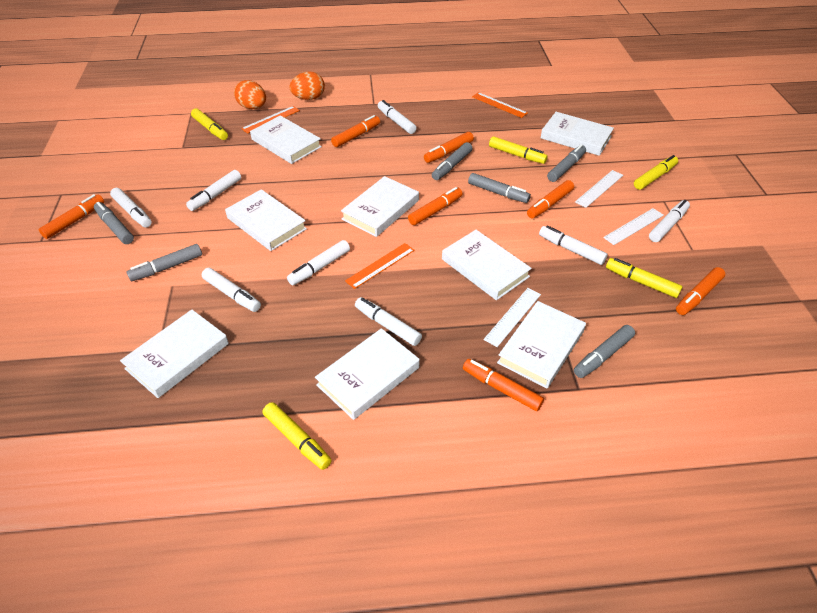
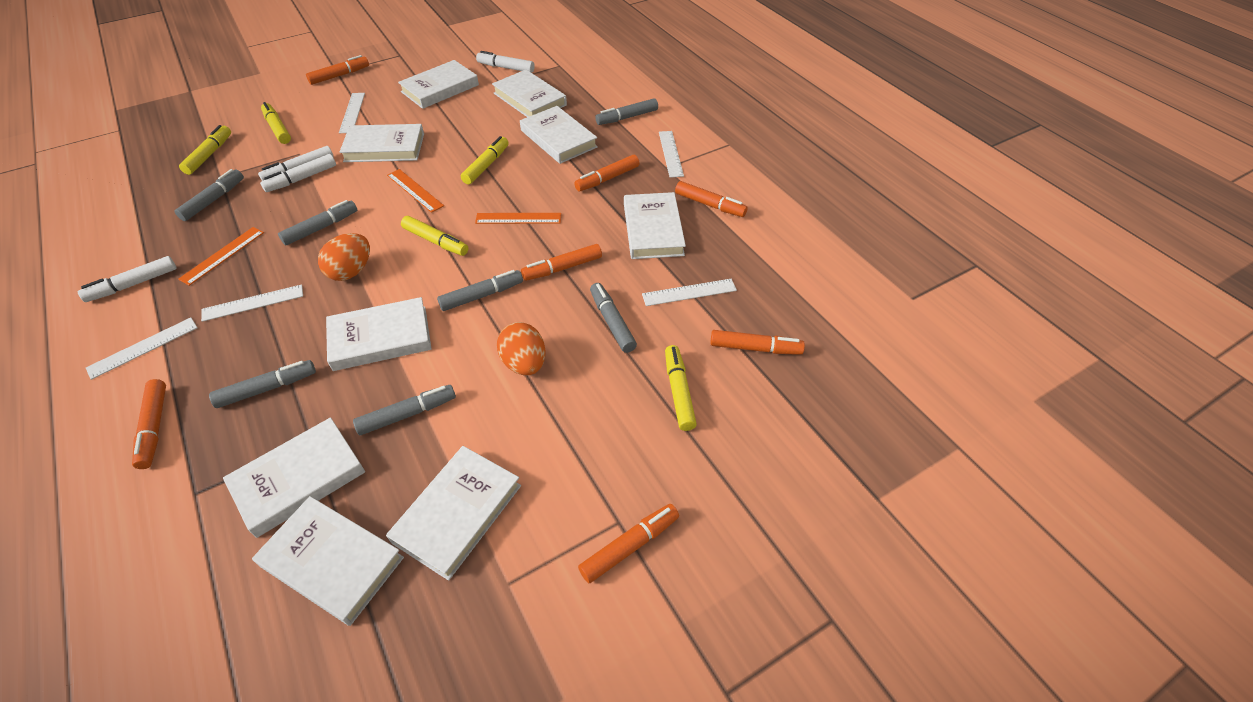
grey marker: [94,202,134,244] [126,244,202,281] [432,142,473,180] [468,173,531,203] [547,144,586,182] [574,325,635,378] = 6 -> [175,169,244,221] [209,360,316,408] [278,200,357,245] [353,385,456,435] [437,270,523,311] [590,283,637,353] [595,98,658,125] = 7
white book: [120,310,229,398] [225,189,307,251] [250,116,322,164] [315,328,420,420] [341,176,419,237] [442,230,532,300] [497,301,586,388] [541,112,614,156] = 8 -> [223,417,365,538] [252,496,404,626] [326,297,431,371] [339,124,424,162] [386,446,521,581] [398,60,479,109] [492,70,567,117] [520,106,598,164] [624,192,686,259] = 9
white marker: [110,188,152,227] [186,170,241,211] [202,268,261,312] [287,240,350,285] [355,297,422,346] [378,100,416,134] [539,226,608,265] [649,200,690,242] = 8 -> [78,256,177,302] [258,146,334,181] [260,154,336,192] [476,51,535,73] = 4
white ruler: [483,288,541,347] [575,170,623,208] [603,208,664,245] = 3 -> [86,317,198,380] [201,284,303,322] [339,93,365,133] [642,279,737,306] [659,131,684,178] = 5

